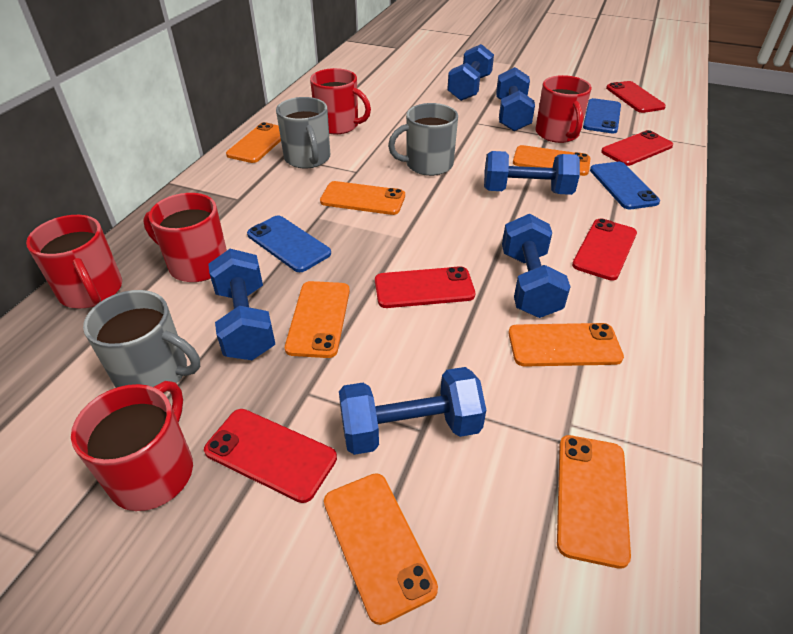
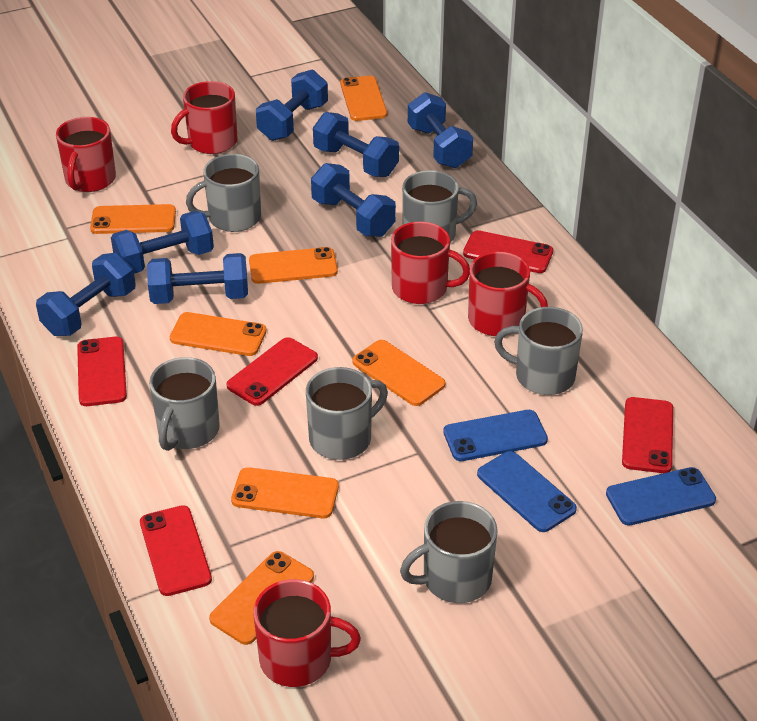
blue dumbbell: [208,249,275,360] [339,367,486,455] [447,44,494,101] [484,151,580,195] [496,67,535,131] [502,214,571,318] = 6 -> [36,253,136,336] [111,211,214,274] [147,253,248,304] [256,70,328,141] [311,163,396,237] [313,112,399,177] [408,92,473,168] = 7
grey mug: [83,290,200,388] [276,97,330,169] [388,103,458,176] = 3 -> [149,357,220,451] [186,154,261,232] [306,367,388,460] [400,501,498,603] [402,170,477,243] [494,307,583,395] = 6

